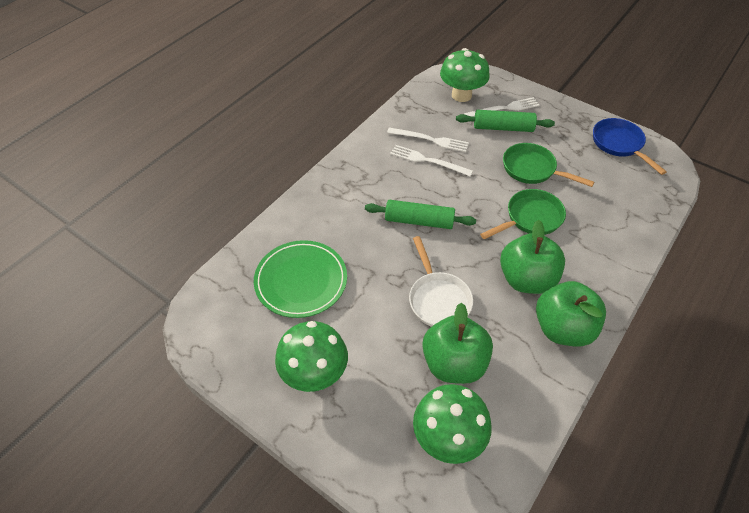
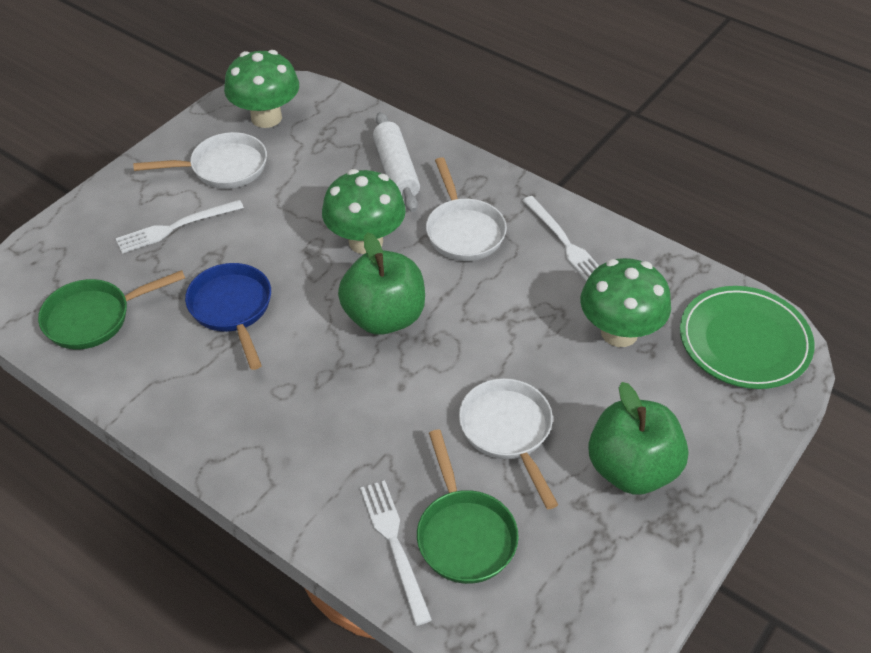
green apple: [422,303,493,384] [500,220,565,294] [536,281,606,347] = 3 -> [338,232,425,335] [588,382,689,495] = 2
green rolling pin: [365,200,476,229] [456,110,555,132] = 2 -> none = 0
white pan: [409,236,473,327] = 1 -> [133,132,267,189] [426,157,507,261] [459,378,558,509] = 3
white rolling pin: none = 0 -> [373,112,420,212] = 1

